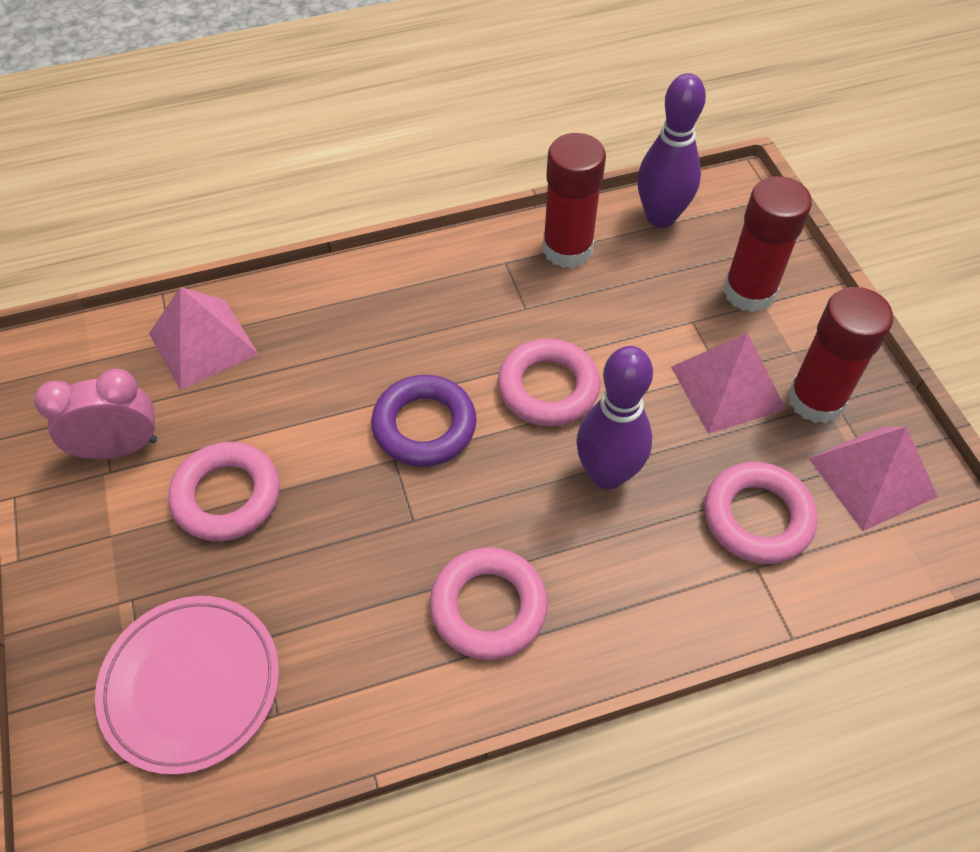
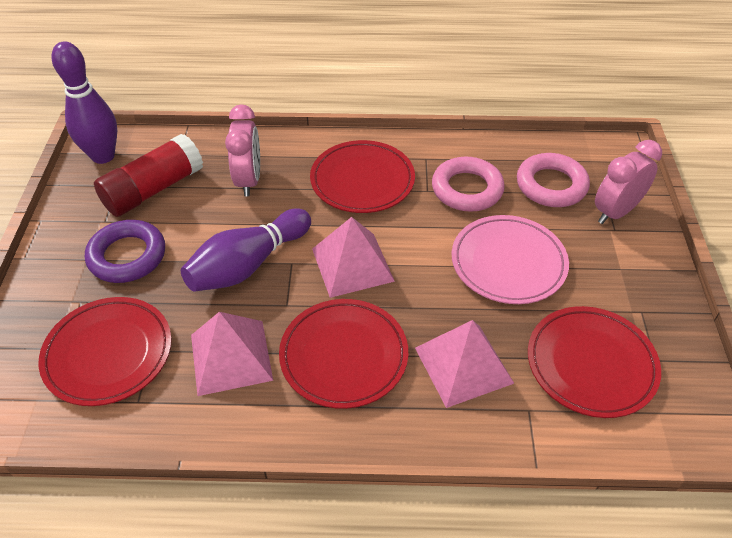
pink clock: [34,369,157,459] = 1 -> [225,104,260,197] [595,140,662,224] = 2
pink ring: [168,442,280,541] [430,547,548,660] [498,338,600,427] [704,462,818,564] = 4 -> [432,157,505,212] [517,153,590,207] = 2
red glue stick: [543,133,606,268] [723,176,812,312] [788,287,893,423] = 3 -> [94,134,203,217] = 1
red plate: none = 0 -> [39,297,172,406] [279,299,408,409] [310,140,415,213] [528,306,661,418] = 4

